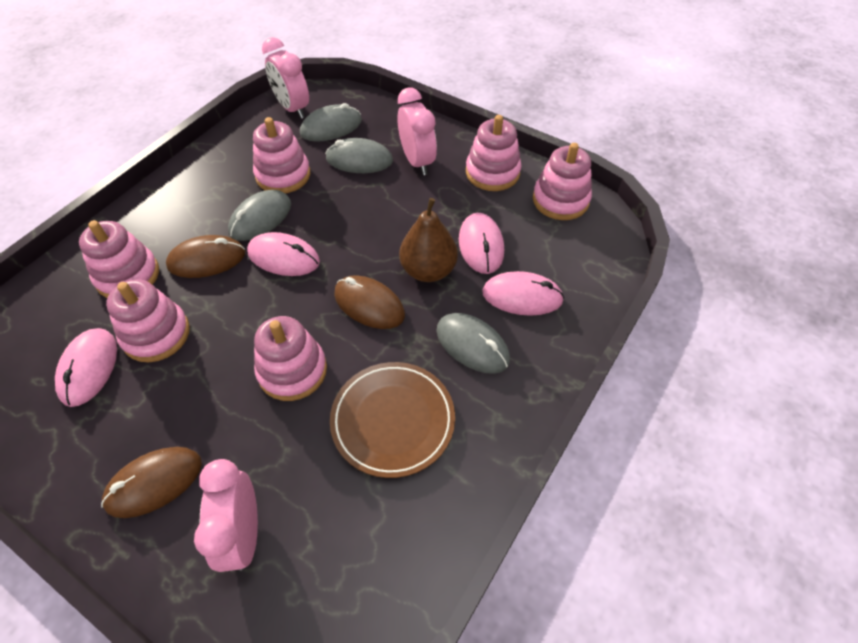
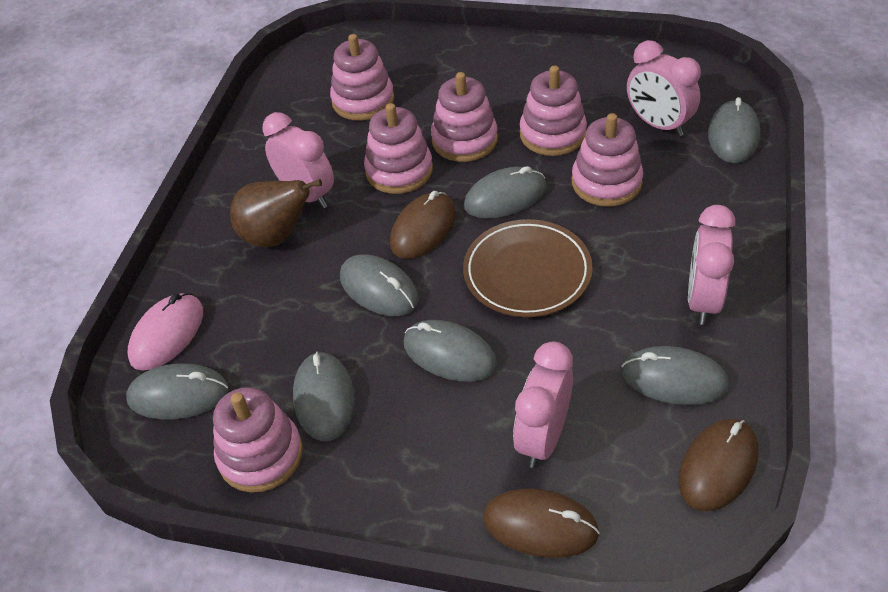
grey mouse: [228,190,291,241] [300,103,362,142] [325,138,393,173] [436,313,510,374] = 4 -> [126,363,229,420] [293,351,355,441] [340,254,419,316] [404,320,497,382] [464,166,547,219] [621,346,729,405] [708,97,760,163] = 7
pink clock: [194,459,258,572] [262,37,309,119] [397,88,437,175] = 3 -> [262,112,334,208] [513,341,573,468] [627,40,701,136] [688,205,736,325] = 4
pink mouse: [55,328,117,407] [247,232,320,276] [459,213,504,274] [482,271,564,316] = 4 -> [128,293,203,371] = 1

